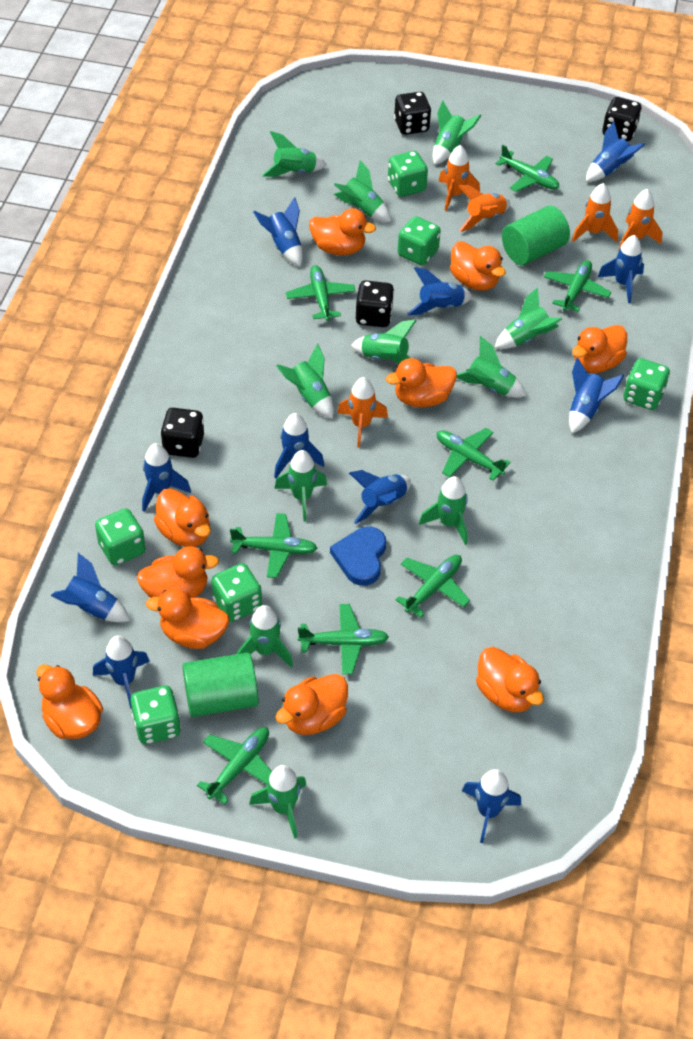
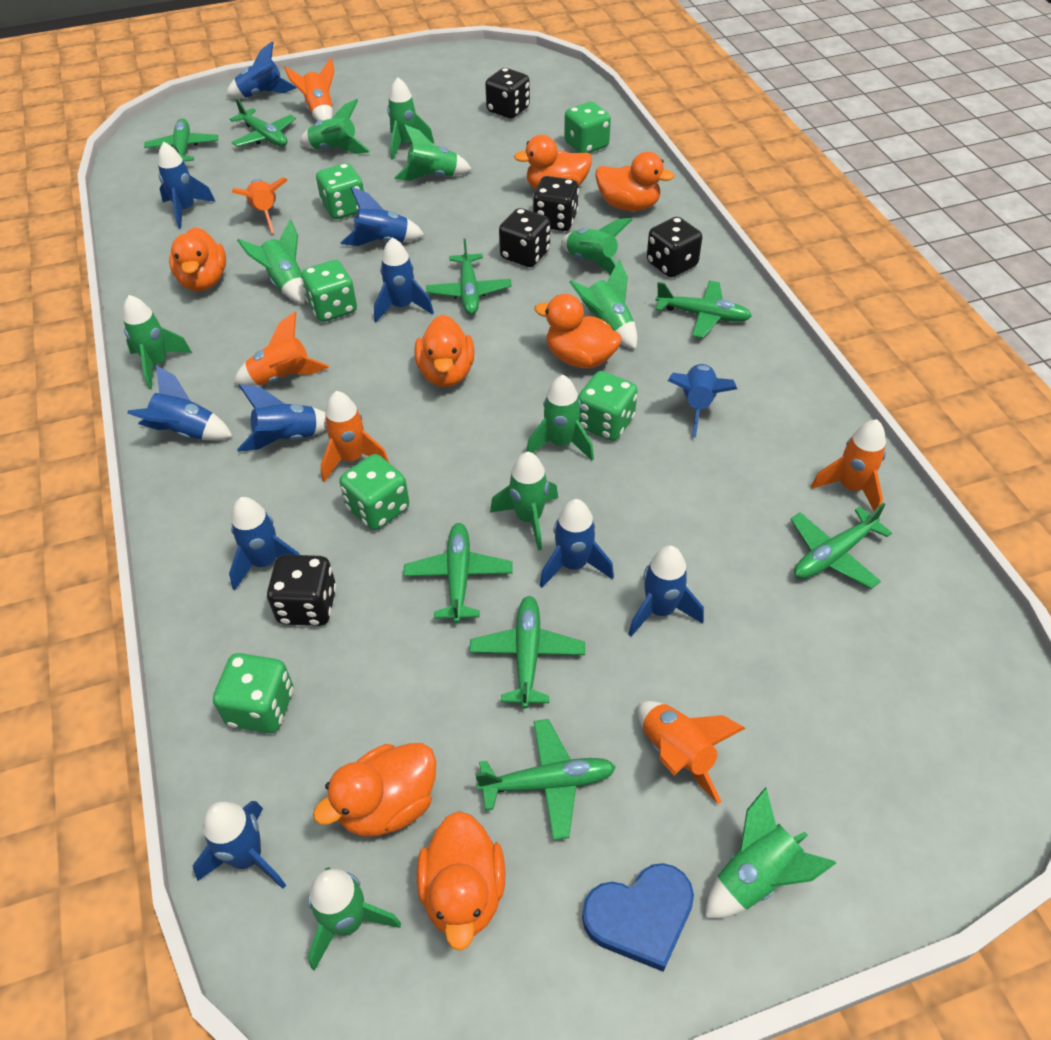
black dice: [160,408,204,458] [356,280,394,327] [394,92,431,135] [603,97,642,141] = 4 -> [266,555,337,626] [485,68,530,119] [499,208,550,267] [533,176,579,231] [647,217,702,277] = 5
green cylinder: [182,652,259,717] [502,206,570,265] = 2 -> none = 0
orange duck: [36,664,103,739] [137,546,219,598] [146,588,229,649] [154,488,211,547] [275,674,348,735] [309,208,376,255] [386,358,457,407] [450,241,506,291] [476,647,544,712] [572,325,627,373] = 10 -> [169,227,226,291] [313,743,436,837] [414,315,474,387] [416,811,505,951] [514,135,592,189] [534,294,622,369] [595,152,675,211] = 7
orange rocket: [337,377,388,448] [438,145,480,211] [458,185,510,232] [572,183,618,242] [619,189,663,250] = 5 -> [232,177,288,233] [233,312,329,386] [284,58,335,121] [321,391,389,482] [637,701,746,804] [811,419,886,511] = 6

